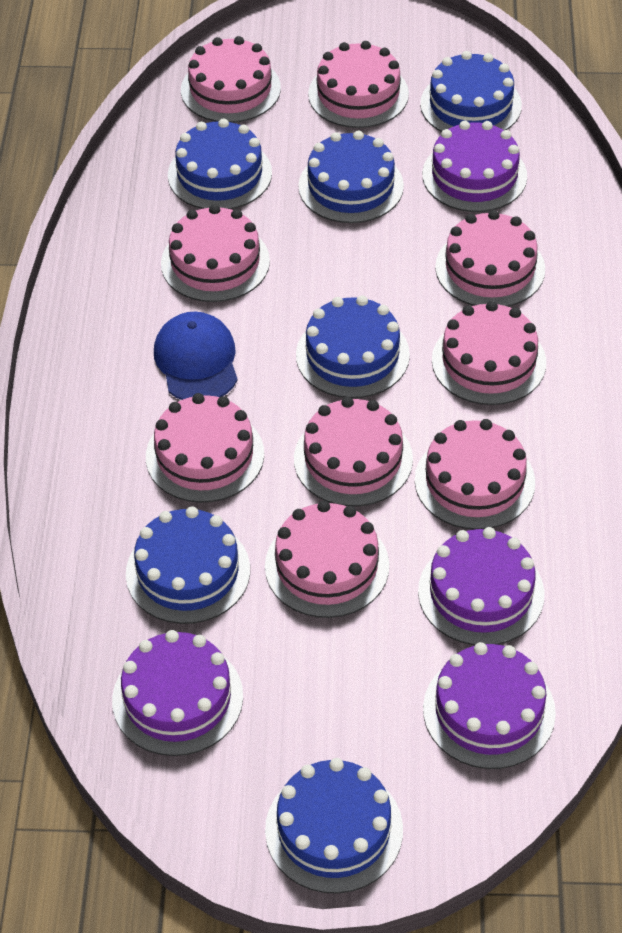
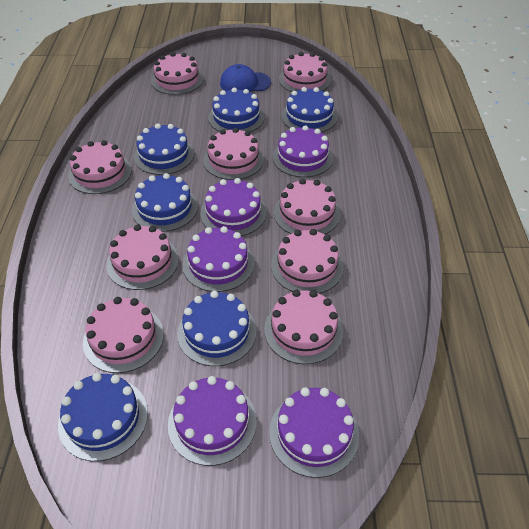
purple cake: [112,630,243,756] [418,527,544,645] [422,120,527,212] [423,642,556,769] = 4 -> [168,376,257,466] [182,226,254,292] [200,178,267,236] [269,387,359,478] [273,125,333,177] = 5

